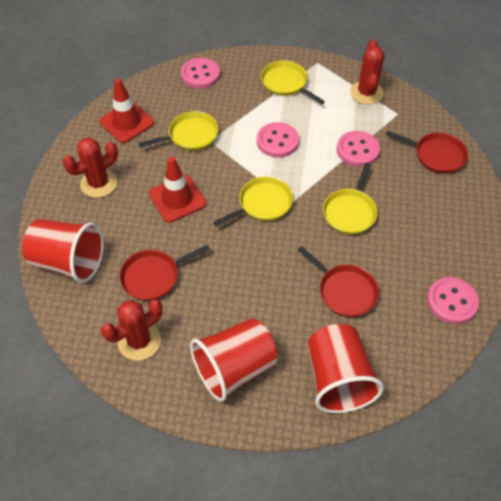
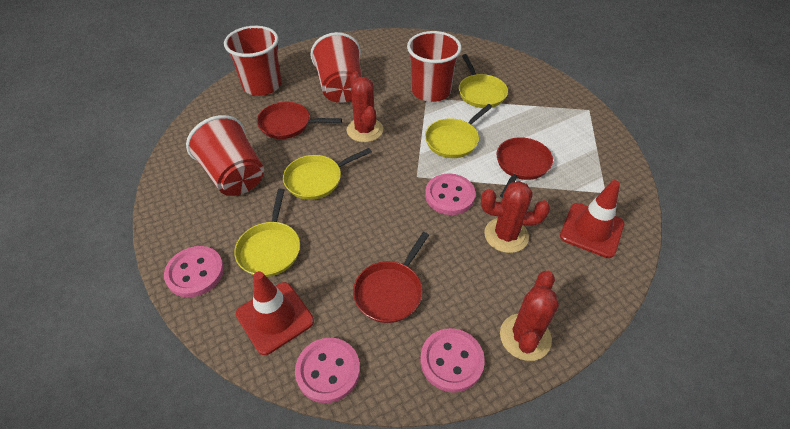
red cup: [22,219,104,283] [190,318,277,402] [307,324,384,413] = 3 -> [186,115,264,196] [224,26,282,96] [310,32,362,103] [407,31,462,102] = 4

